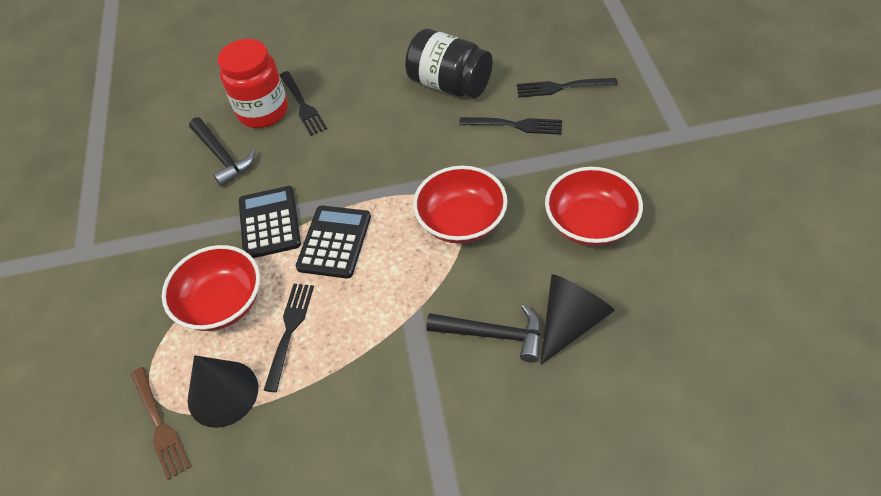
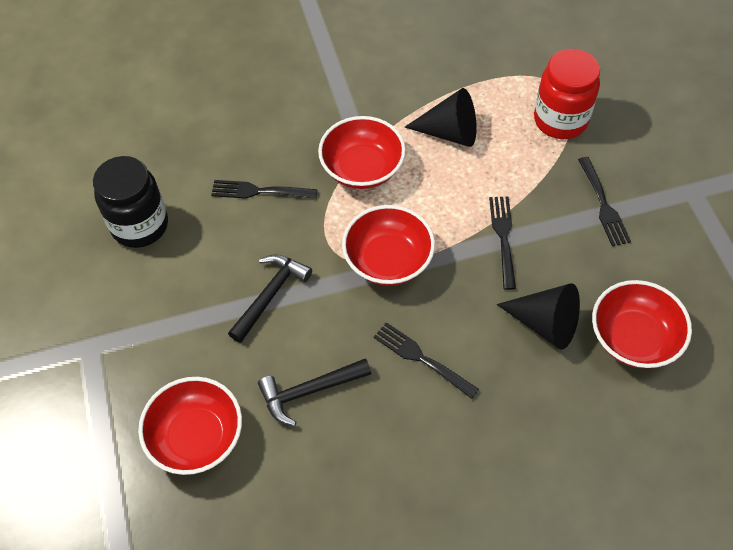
black calculator: [239,186,301,258] [296,205,371,279] = 2 -> none = 0
brown fork: [131,367,190,480] = 1 -> none = 0
red bowl: [162,245,260,331] [413,166,508,244] [545,167,643,246] = 3 -> [138,377,242,475] [318,116,406,189] [342,205,435,286] [592,280,692,368] = 4

